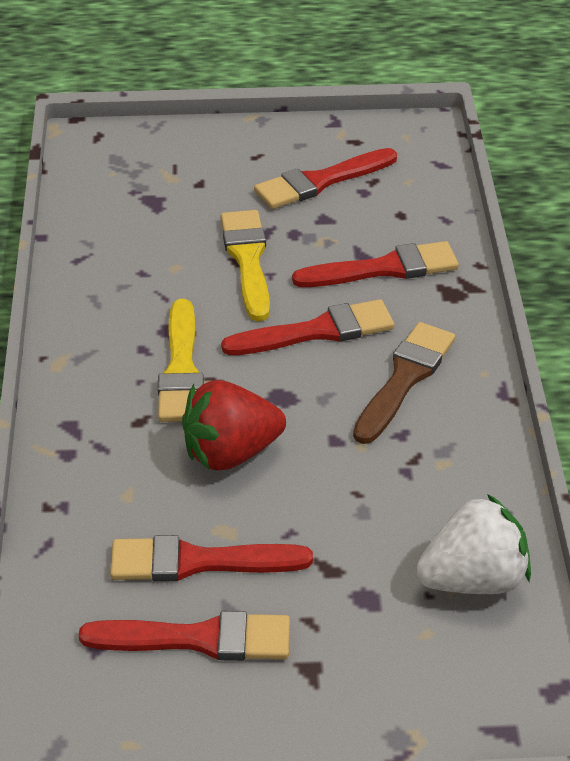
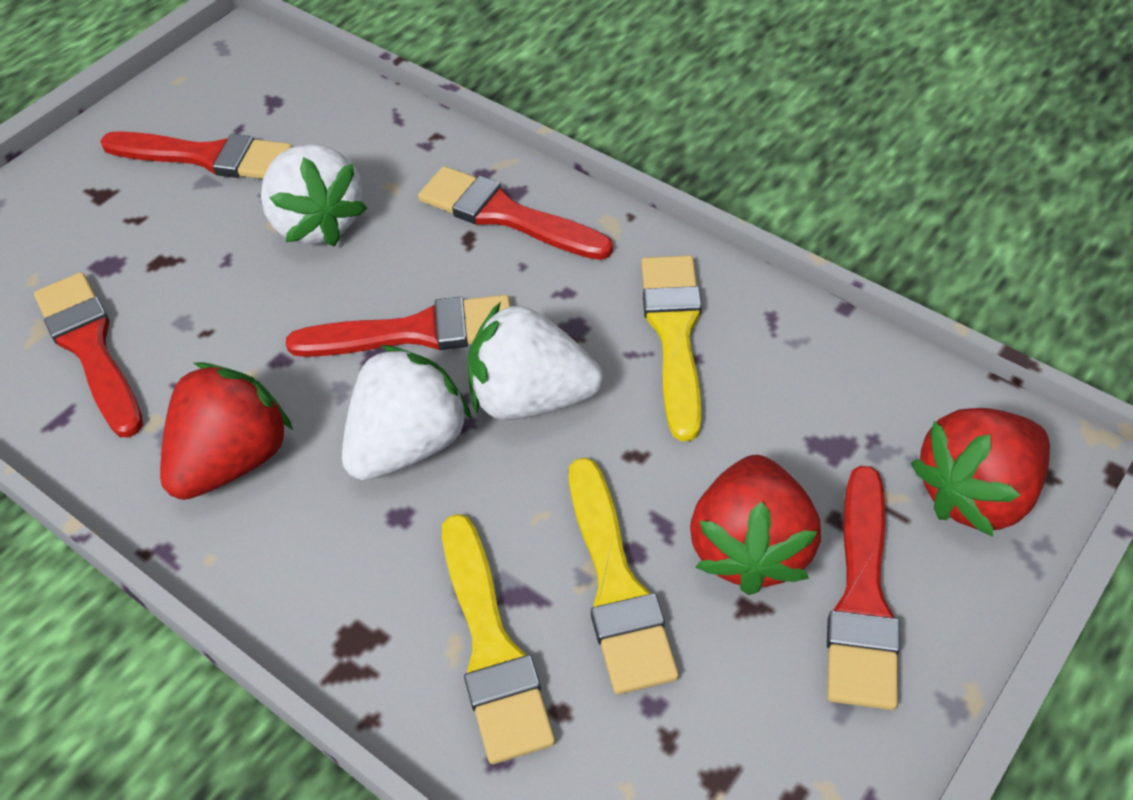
brown brush: [353,322,456,444] = 1 -> none = 0
red strawberry: [182,380,286,471] = 1 -> [160,362,293,500] [690,455,821,595] [911,408,1050,537] = 3
white strawberry: [416,494,531,594] = 1 -> [261,144,367,247] [342,345,472,480] [468,302,603,420] = 3
yellow brush: [158,299,204,422] [221,210,270,321] = 2 -> [442,514,555,764] [569,458,679,694] [641,255,702,441] = 3

